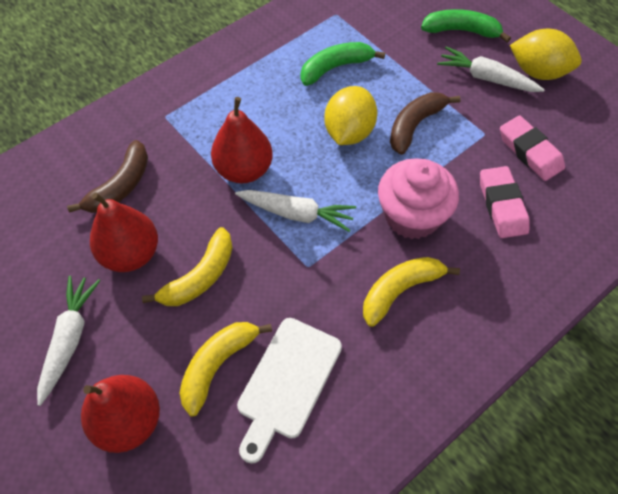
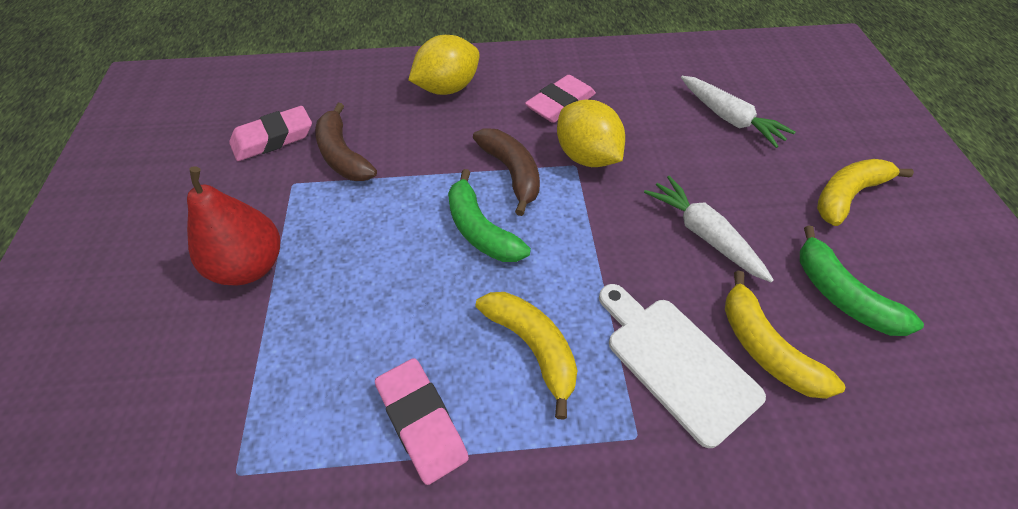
pink cupcake: [378,158,459,239] = 1 -> none = 0
pink eraser: [480,166,530,238] [500,116,565,181] = 2 -> [229,106,312,161] [375,358,469,485] [525,75,596,123] = 3
red pear: [81,375,160,453] [90,192,158,272] [211,97,273,183] = 3 -> [187,166,280,285] = 1
white carrot: [37,276,100,406] [235,190,356,232] [437,47,545,92] = 3 -> [644,176,774,282] [681,76,795,148] = 2

